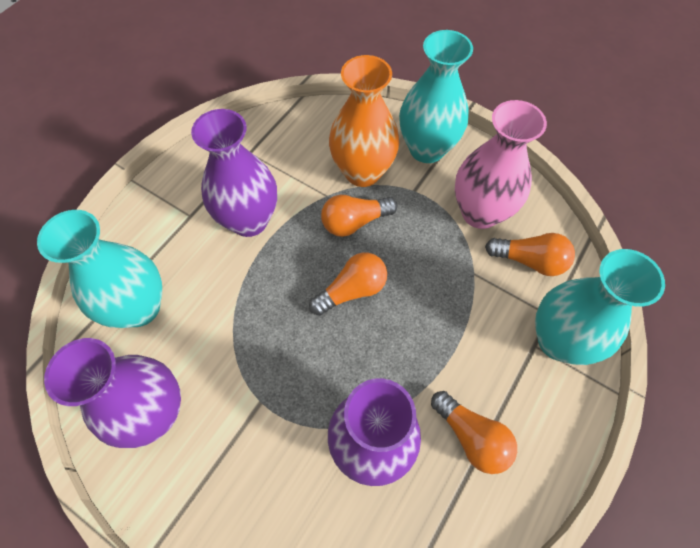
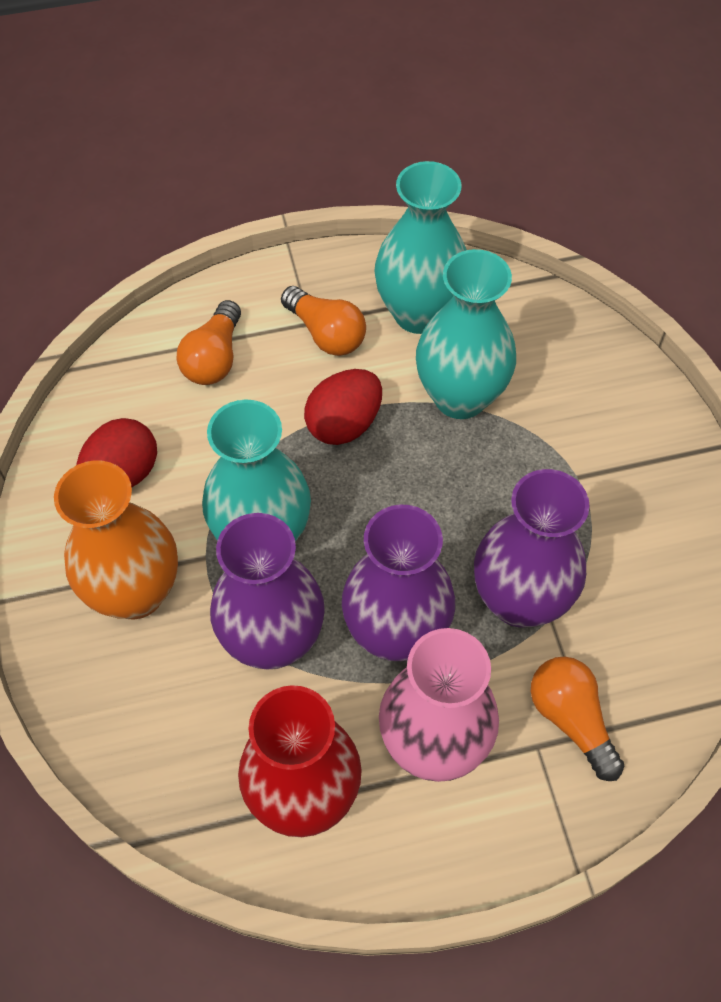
orange light bulb: [309,252,387,316] [321,195,397,237] [431,391,517,474] [485,233,575,276] = 4 -> [176,300,241,385] [281,286,366,356] [531,657,624,781] = 3
red egg: none = 0 -> [76,418,157,487] [304,369,382,445] = 2
red vase: none = 0 -> [238,685,362,837] = 1

